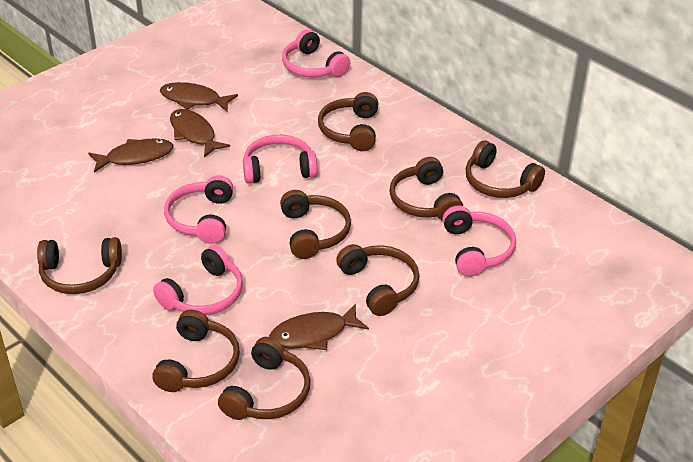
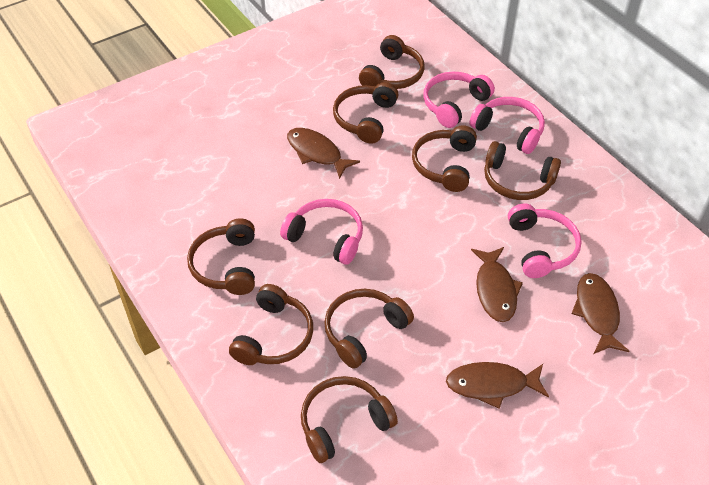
pink headphones: [153,245,243,315] [164,175,233,244] [243,135,318,184] [282,29,350,77] [442,206,516,277] = 5 -> [280,199,363,265] [423,72,495,128] [470,97,545,154] [508,203,582,278] = 4

